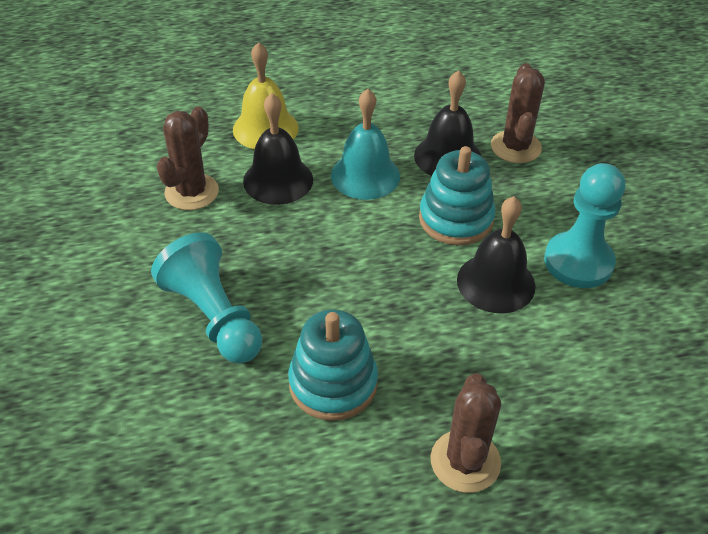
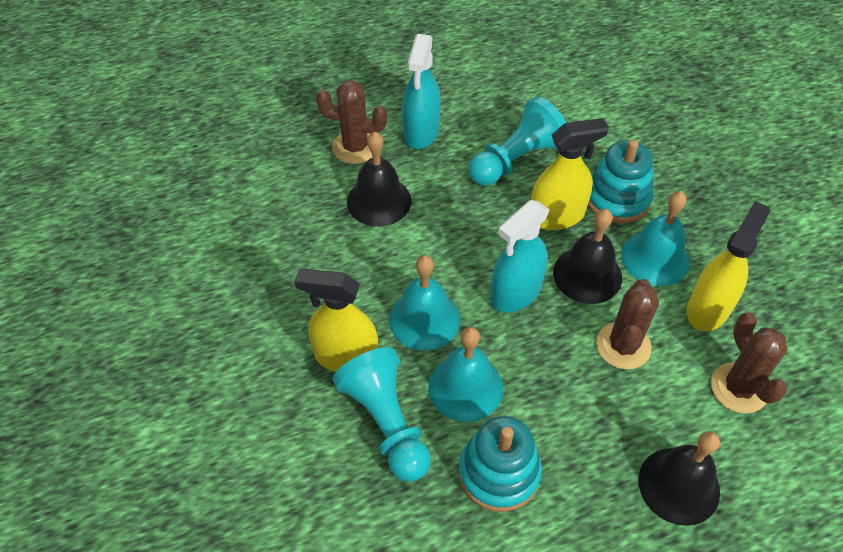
turquoise bell: [331,89,400,200] = 1 -> [389,255,460,351] [428,327,503,422] [621,191,690,286] = 3
turquoise spray bottle: none = 0 -> [402,34,441,149] [490,200,550,313] = 2
yellow bell: [233,42,299,149] = 1 -> none = 0
yellow spray bottle: none = 0 -> [294,268,378,372] [531,118,609,230] [687,201,770,332] = 3

